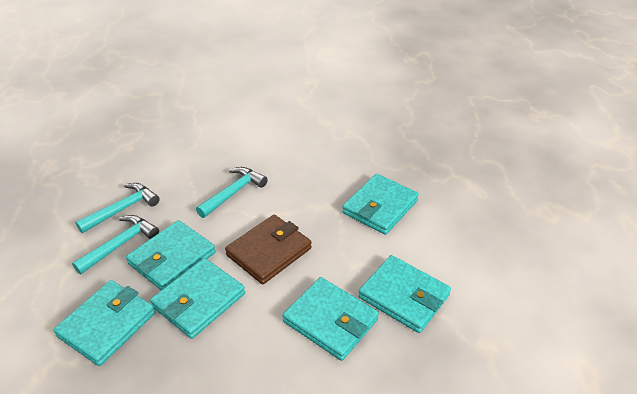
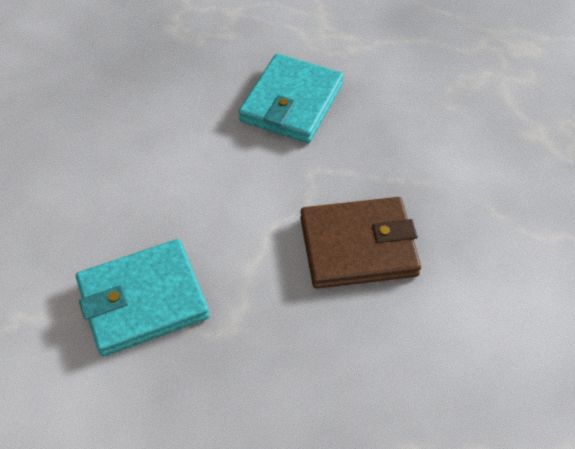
turquoise hammer: [72,215,159,274] [75,183,160,233] [196,167,268,218] = 3 -> none = 0
turquoise wallet: [53,280,155,366] [126,220,216,290] [150,258,245,339] [282,277,379,361] [342,174,419,235] [358,255,451,333] = 6 -> [76,239,210,356] [239,54,344,143] = 2

